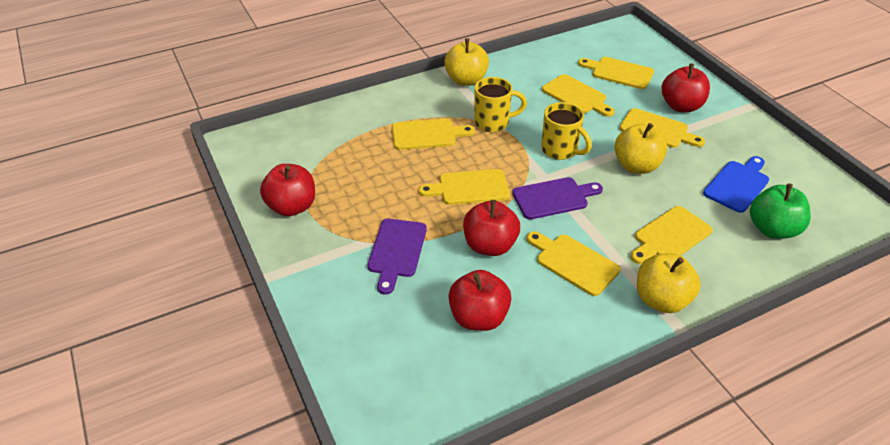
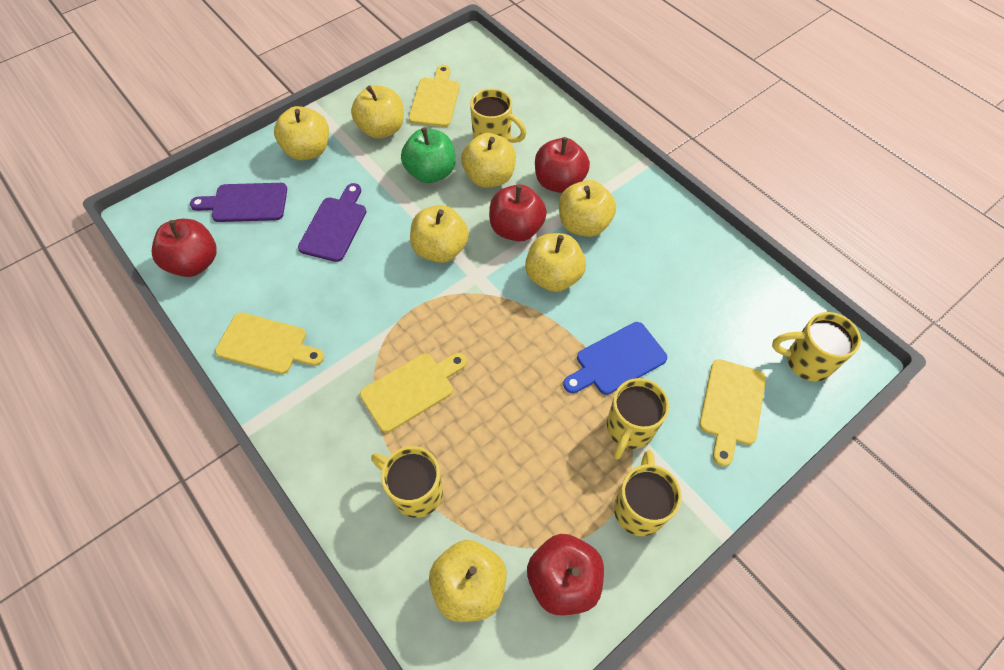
yellow apple: [444,38,489,86] [614,123,667,174] [637,253,701,313] = 3 -> [274,106,329,160] [351,85,404,139] [410,205,469,263] [429,540,507,622] [461,133,516,188] [525,233,586,292] [559,180,616,237] = 7
yellow cutting board: [392,119,475,150] [419,169,510,205] [527,231,620,296] [542,74,615,117] [578,57,654,89] [619,108,705,148] [630,206,713,264] = 7 -> [215,313,324,374] [360,353,467,433] [409,65,460,127] [699,359,766,466] = 4
yellow mug: [475,77,527,132] [541,102,592,160] = 2 -> [371,446,443,518] [470,88,527,143] [607,378,669,459] [614,450,682,536] [772,312,861,382] = 5

